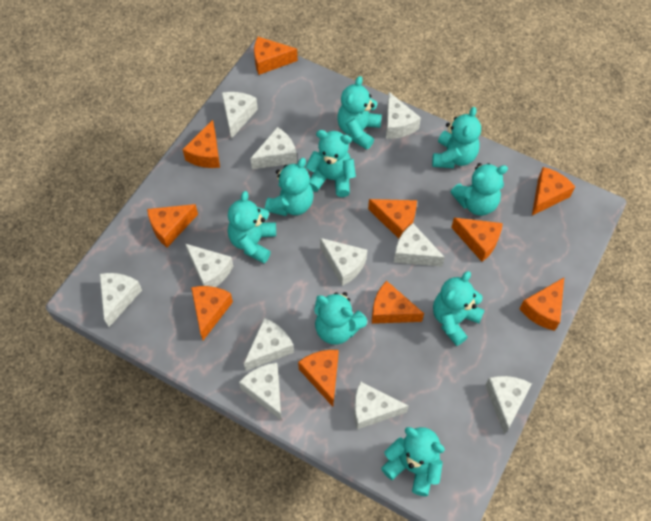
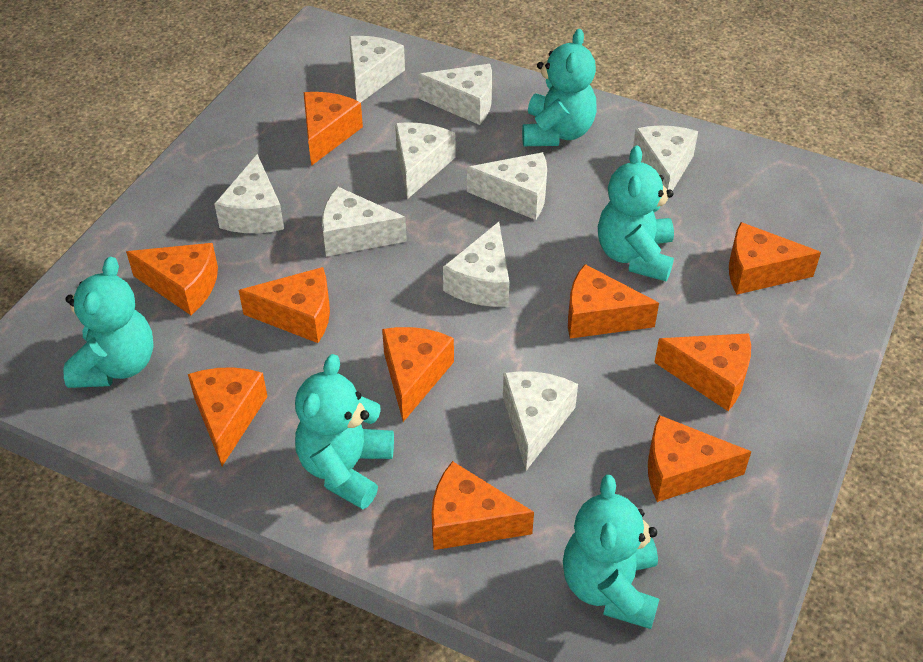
turquoise teddy bear: [228,191,276,263] [265,158,314,216] [305,130,356,197] [314,292,367,345] [337,76,382,150] [381,427,445,496] [432,107,481,168] [433,271,485,346] [450,163,508,216] = 9 -> [63,257,154,388] [295,354,394,509] [522,29,597,146] [563,475,659,629] [598,146,674,281] = 5
white cheese: [100,273,142,327] [185,244,233,287] [222,92,258,139] [239,363,281,420] [244,318,294,371] [250,127,297,169] [320,238,367,286] [354,381,409,429] [386,92,421,139] [394,223,445,267] [485,376,532,434] = 11 -> [214,154,284,233] [322,187,407,257] [349,36,405,102] [395,122,456,199] [418,64,492,125] [443,222,509,307] [467,152,547,220] [503,371,578,471] [633,125,698,191] = 9

